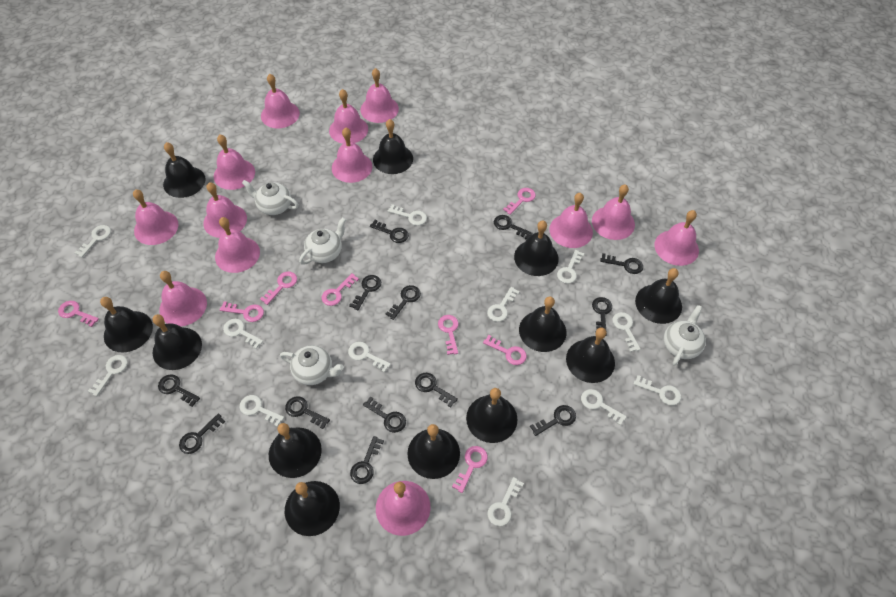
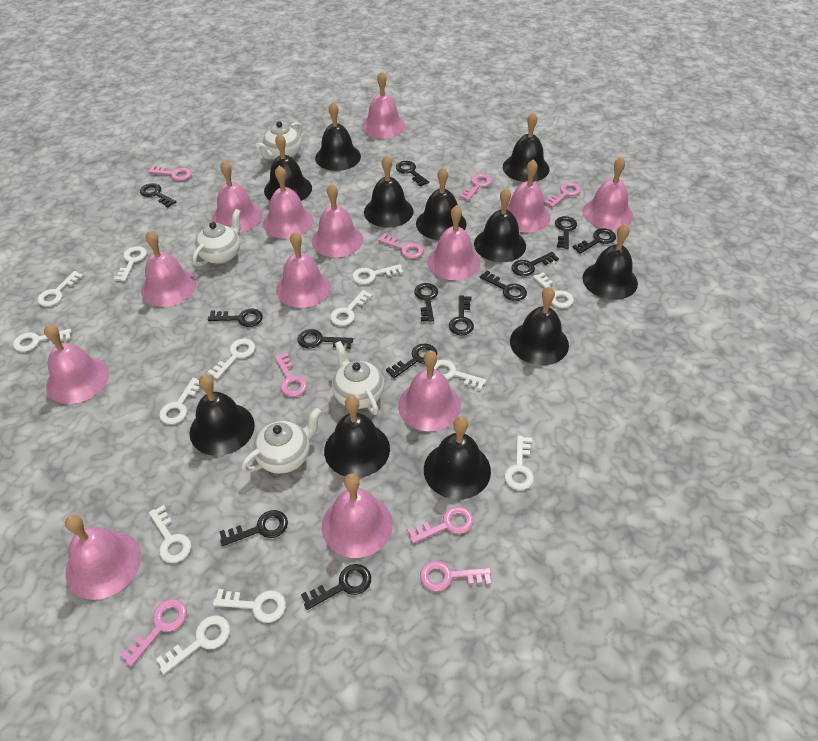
black bell: [100,297,153,353] [153,314,202,370] [163,142,205,198] [269,423,322,478] [285,481,340,536] [373,119,413,174] [407,424,460,479] [466,388,518,443] [514,221,559,276] [519,296,566,352] [566,327,615,383] [635,268,682,324] = 12 -> [190,374,255,456] [264,133,312,201] [315,102,361,171] [324,396,390,478] [364,155,413,228] [416,167,466,240] [424,416,491,499] [474,188,526,262] [503,112,550,182] [510,286,569,365] [582,223,638,300] = 11
white key: [75,225,111,257] [88,355,128,396] [223,319,263,349] [240,395,284,427] [348,342,391,373] [388,204,427,226] [487,287,520,322] [487,477,524,526] [557,250,584,284] [581,389,627,425] [612,312,640,352] [634,375,681,405] = 12 -> [13,329,71,352] [38,271,84,307] [114,246,147,282] [149,505,191,563] [156,616,230,674] [159,378,200,425] [208,339,255,379] [213,589,286,623] [330,290,372,326] [352,264,403,284] [434,360,486,390] [504,436,534,490] [533,273,574,308] = 13

